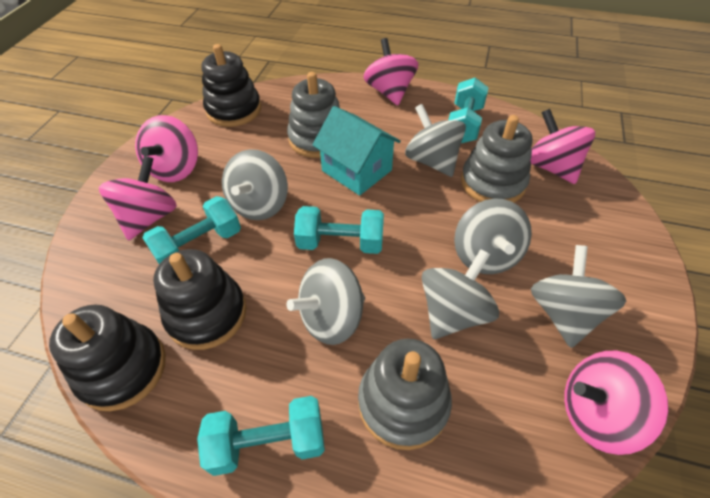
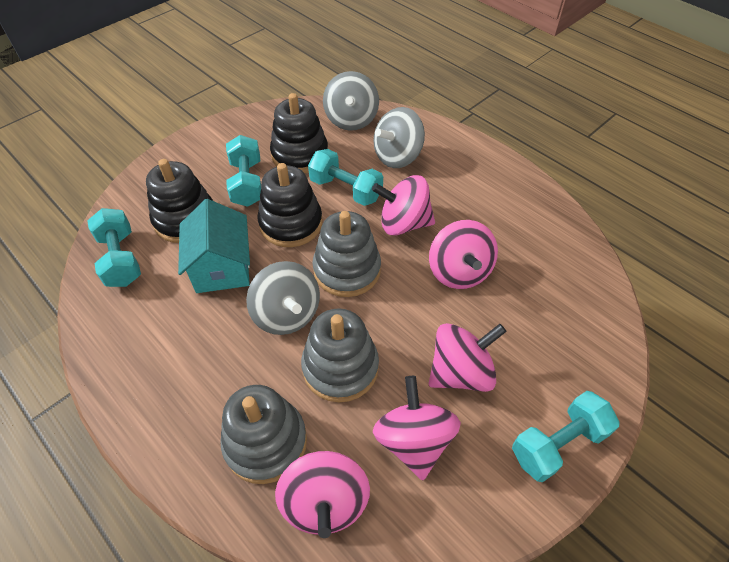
grey spinning top: [222,149,288,220] [286,258,365,345] [405,104,466,177] [422,249,499,339] [454,198,532,274] [531,245,626,348] = 6 -> [246,261,320,335] [323,71,379,131] [374,107,425,168] = 3

